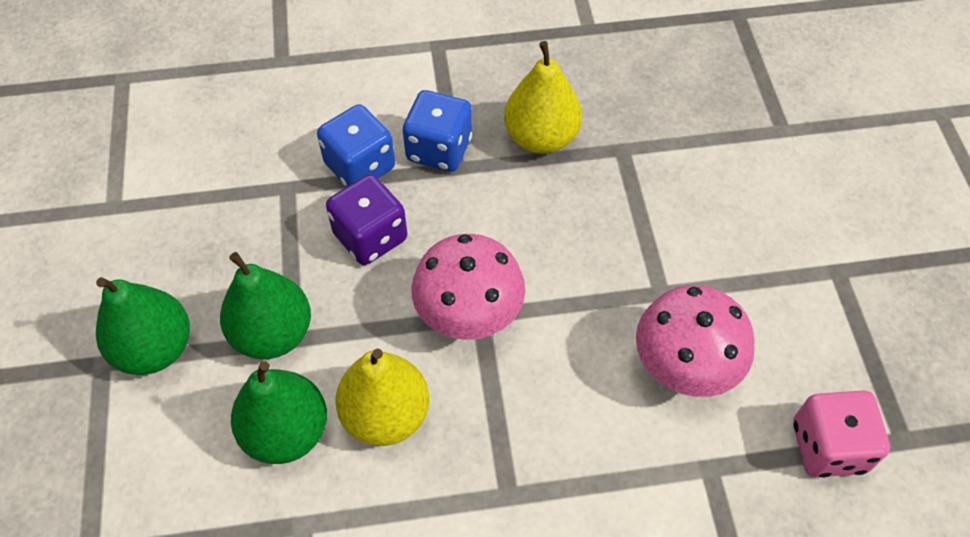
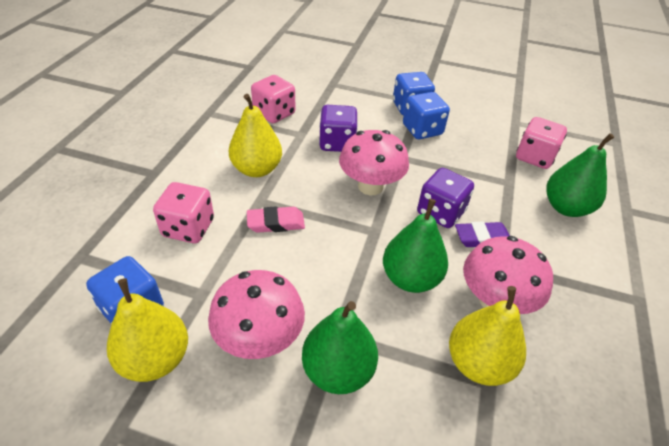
blue dice: [317,104,395,187] [403,90,472,172] = 2 -> [86,256,164,324] [393,72,435,115] [403,92,450,139] = 3
pink dice: [793,390,890,477] = 1 -> [153,182,214,243] [251,75,295,123] [516,117,567,169] = 3
pink eraser: none = 0 -> [247,206,305,233] = 1
pink mushroom: [411,234,525,340] [636,285,755,397] = 2 -> [208,270,305,359] [339,130,409,195] [463,236,553,314] = 3
purple dice: [326,174,407,265] = 1 -> [319,105,358,152] [417,168,474,228] = 2
purple eraser: none = 0 -> [455,222,510,247] = 1
yellow pear: [335,349,429,446] [504,41,582,154] = 2 -> [107,278,188,382] [229,94,282,177] [449,286,526,386] = 3

